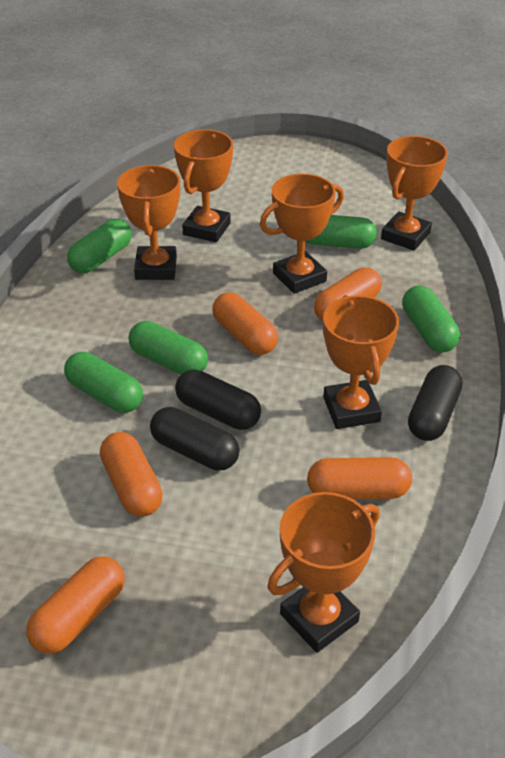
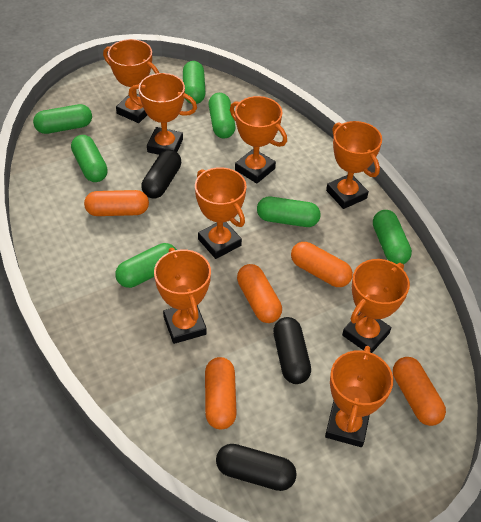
green capsule: [64,352,143,413] [67,219,132,273] [129,321,208,375] [306,215,377,249] [402,285,460,353] = 5 -> [33,104,92,134] [71,135,108,182] [115,243,177,288] [183,61,206,104] [208,93,236,138] [257,197,321,227] [373,210,412,264] = 7
orange trophy: [117,165,180,280] [174,130,233,242] [260,174,344,294] [267,492,380,653] [323,295,399,429] [381,136,448,251] = 6 -> [103,39,159,123] [128,73,197,155] [154,248,211,344] [195,167,247,259] [230,96,287,184] [325,346,393,447] [326,121,382,209] [342,259,410,353] = 8

